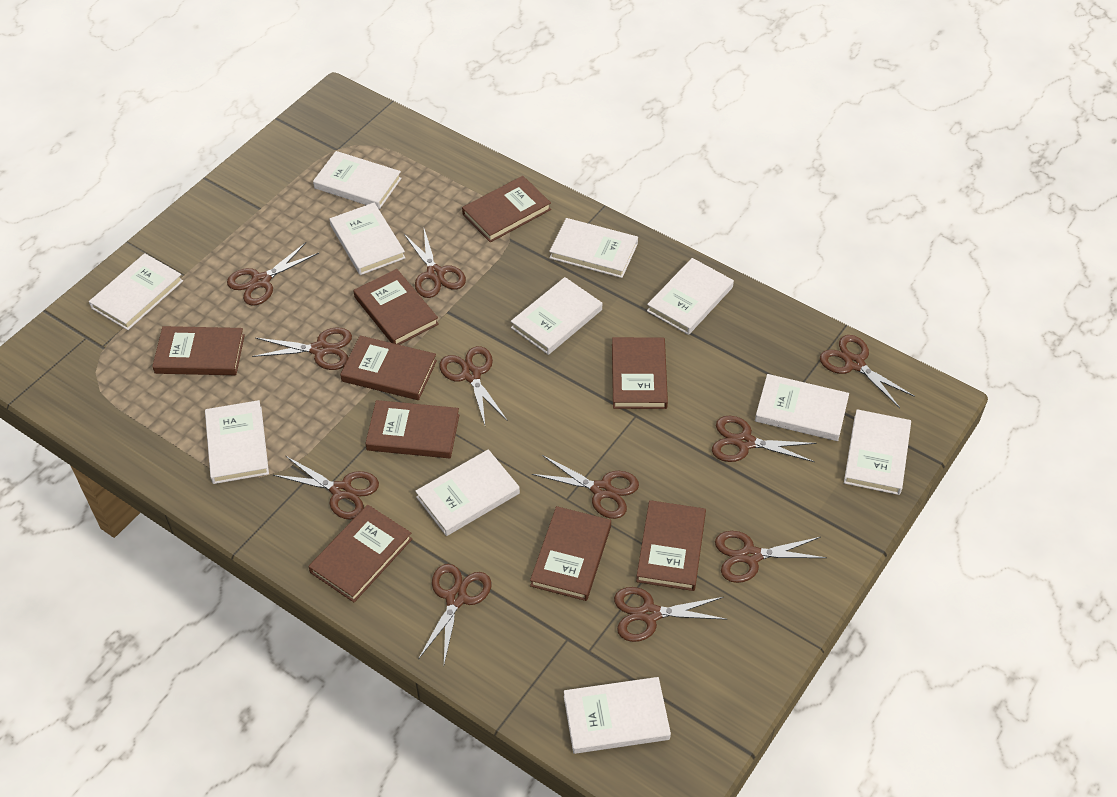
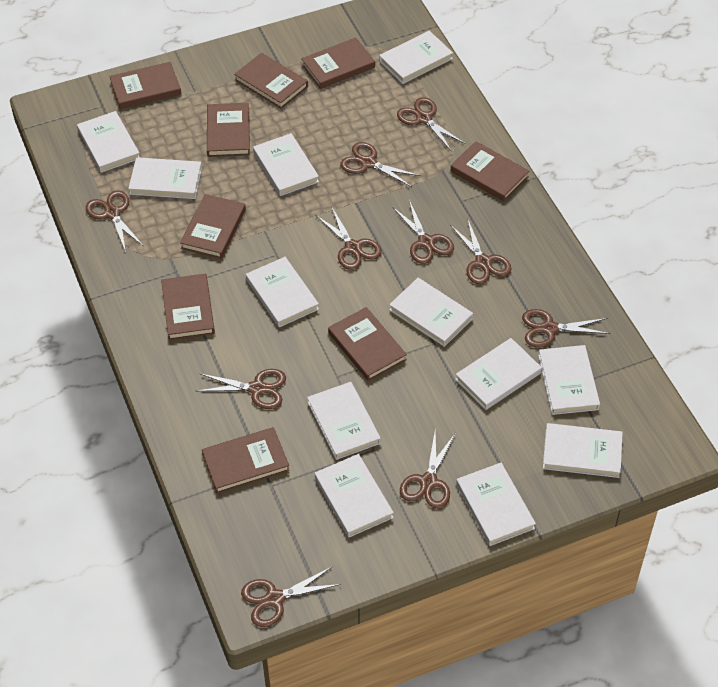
brown scissors: [227,242,319,306] [252,328,352,370] [273,456,379,520] [404,229,466,298] [418,564,491,664] [439,346,508,425] [532,455,639,519] [614,587,728,642] [712,416,817,462] [715,531,827,583] [820,335,915,408] = 11 -> [86,190,143,252] [197,369,286,409] [241,566,341,627] [316,208,382,270] [340,142,421,187] [392,200,454,264] [397,97,466,152] [400,432,456,509] [450,220,511,284] [522,309,610,347] = 10
white book: [89,253,183,330] [205,400,269,484] [313,151,402,209] [329,203,405,275] [415,449,520,536] [511,277,602,355] [549,218,638,278] [564,677,671,754] [647,258,734,335] [755,374,849,441] [844,409,911,495] = 11 -> [77,111,139,173] [128,157,202,199] [246,257,319,327] [253,133,319,196] [307,382,381,460] [315,454,394,537] [379,31,453,84] [389,278,473,347] [455,338,542,410] [456,463,536,546] [538,345,600,415] [543,423,623,478] = 12

